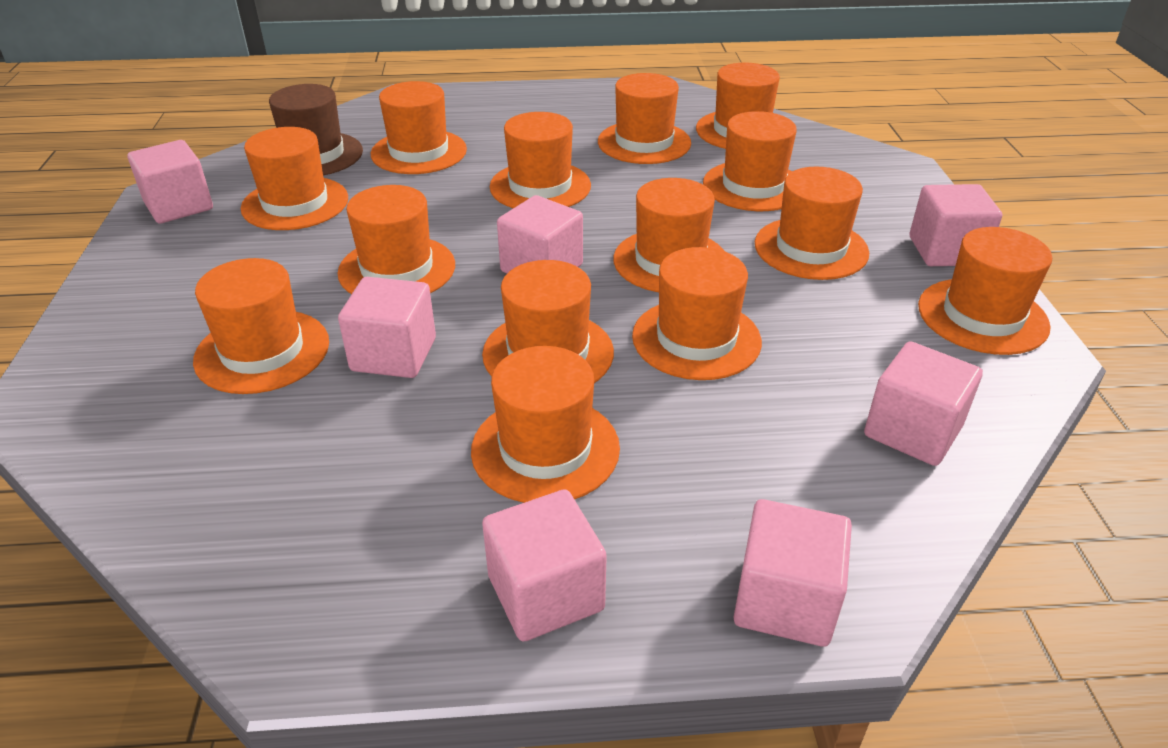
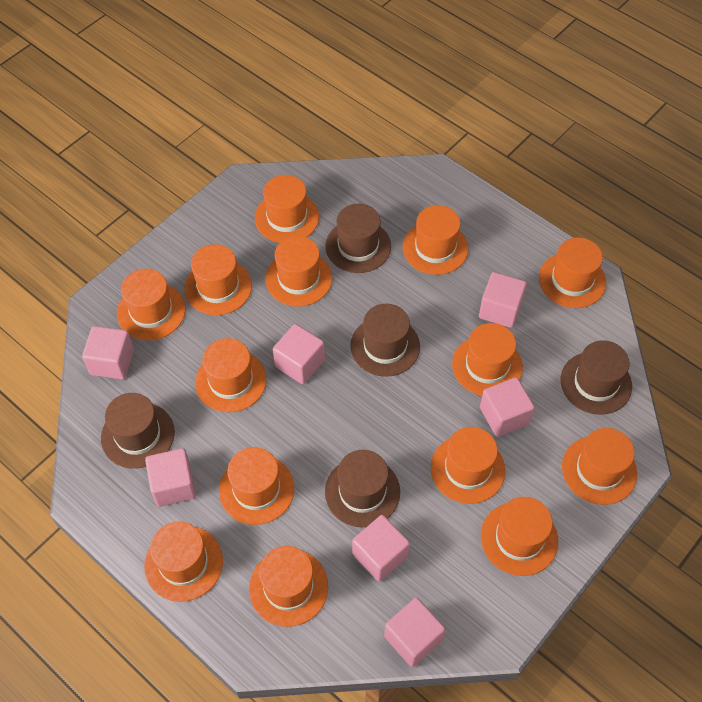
brown hat: [269,84,363,175] = 1 -> [101,393,175,469] [325,204,391,273] [325,450,400,527] [350,304,420,377] [560,340,632,415] = 5

